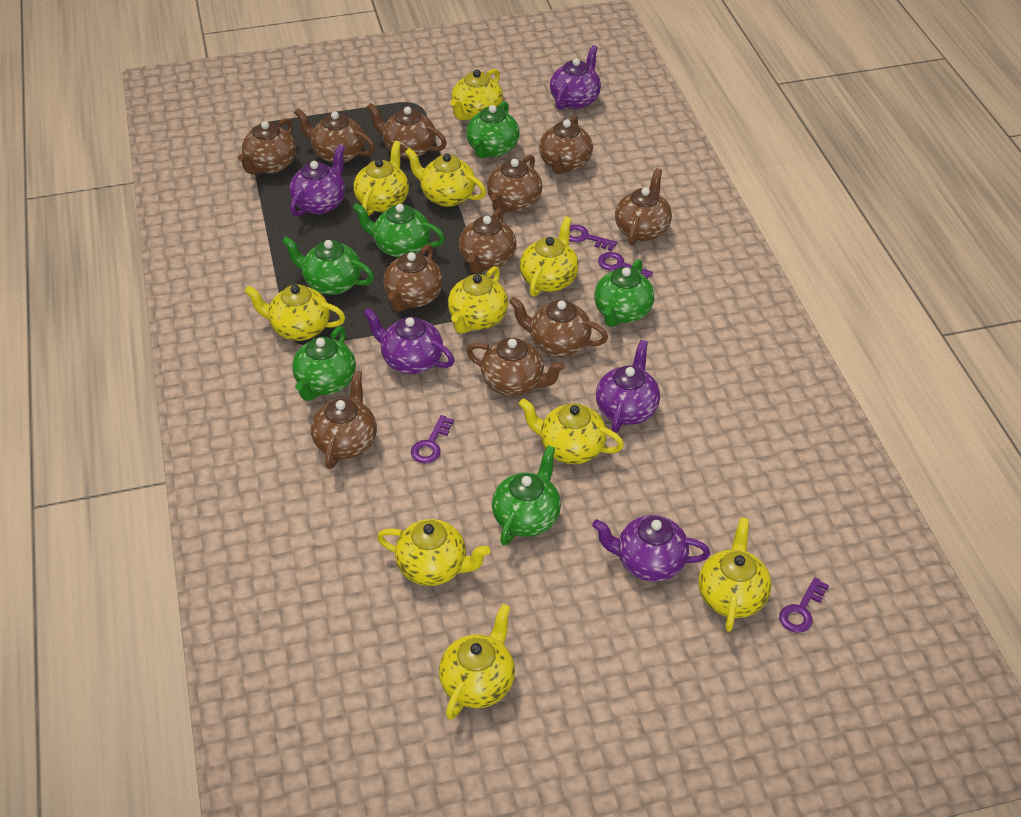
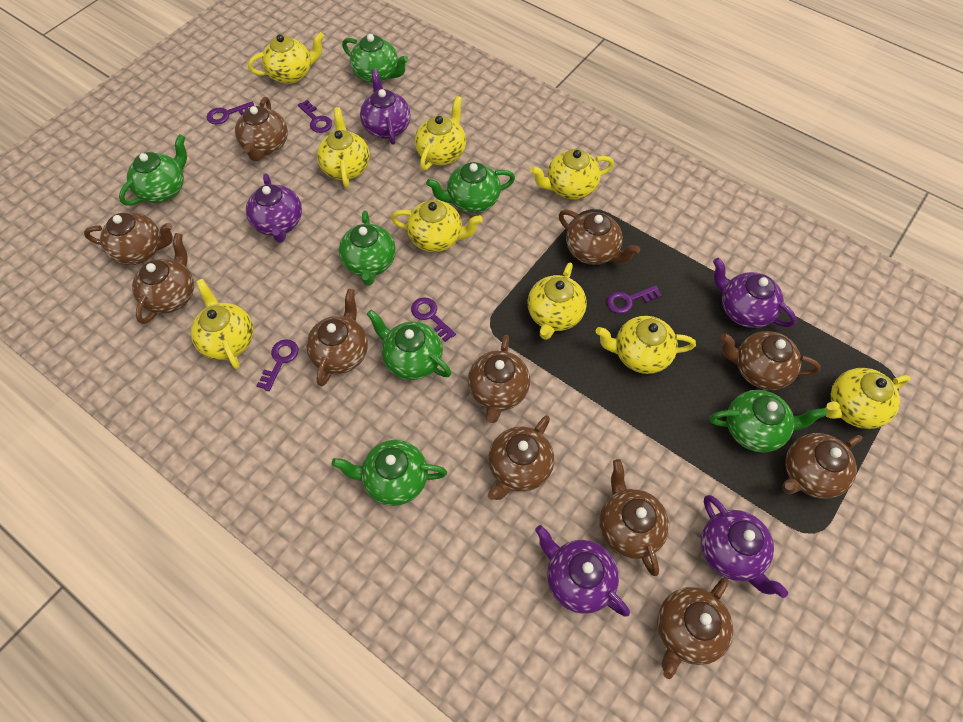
green teapot: [282,236,374,295] [292,326,356,401] [352,203,445,258] [466,101,519,158] [492,445,561,545] [594,259,654,327] = 6 -> [119,134,187,206] [332,440,447,506] [339,210,396,286] [342,34,408,83] [367,309,451,380] [426,162,515,213] [710,390,827,453] = 7
purple key: [411,415,454,463] [569,225,617,251] [598,252,653,279] [779,577,829,633] = 4 -> [207,102,254,124] [257,339,298,391] [298,100,332,133] [411,297,456,342] [607,285,662,314] = 5
yellow teapot: [244,284,345,341] [353,141,409,216] [377,519,490,586] [405,148,486,207] [439,604,515,720] [448,266,508,334] [450,69,503,120] [519,398,624,464] [520,216,579,297] [698,517,772,632] = 10 -> [191,279,254,369] [248,32,324,84] [317,107,370,188] [391,200,483,252] [415,96,466,170] [528,263,587,340] [530,149,614,200] [596,316,696,374] [825,368,910,429] = 9

